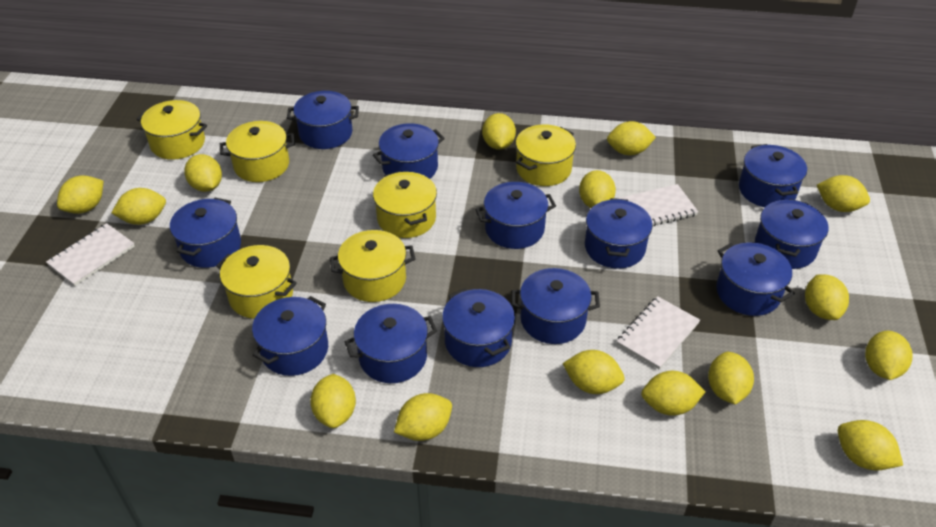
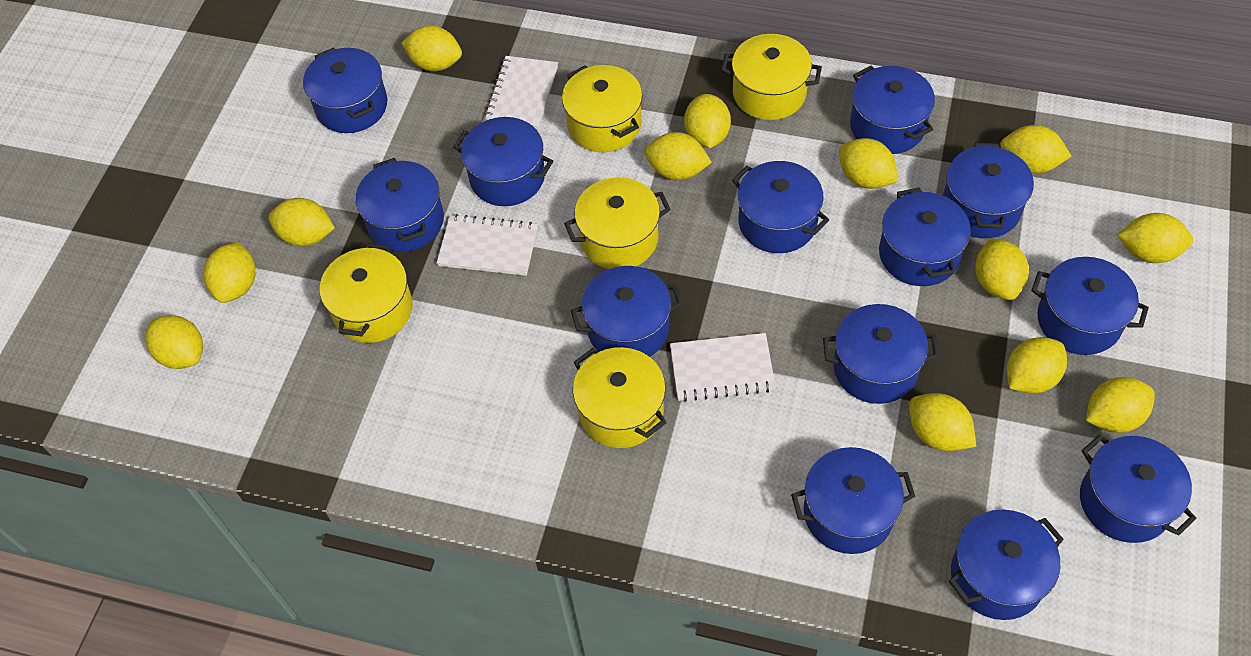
blue pot: [170,198,241,268] [252,296,328,376] [287,91,359,149] [344,304,437,383] [373,123,445,179] [442,288,515,367] [475,182,556,249] [511,268,600,344] [585,198,653,269] [716,242,795,316] [739,144,807,207] [755,199,828,269] = 12 -> [303,47,387,133] [356,158,444,252] [453,117,553,206] [571,266,683,357] [732,161,829,253] [791,447,915,554] [823,304,939,404] [850,66,935,154] [879,187,971,286] [943,142,1034,238] [949,510,1064,620] [1031,257,1149,355] [1080,435,1196,543] = 13
yellow lemon: [57,175,103,214] [111,188,166,225] [184,154,222,192] [310,374,356,428] [394,393,452,441] [482,113,516,150] [563,350,625,394] [579,170,616,208] [607,121,656,155] [641,371,705,416] [708,352,754,405] [805,275,849,320] [817,175,870,212] [838,420,903,470] [865,331,913,380] = 15 -> [145,315,203,369] [204,242,255,303] [268,198,335,246] [401,26,462,71] [644,132,712,180] [684,94,731,148] [839,138,898,189] [909,393,976,451] [975,238,1029,300] [1000,125,1071,174] [1007,337,1067,394] [1086,377,1155,433] [1117,213,1193,263] = 13
yellow pot: [137,100,207,160] [216,245,297,319] [220,121,295,182] [330,230,415,302] [373,171,437,238] [516,124,576,186] = 6 -> [320,243,413,343] [562,65,643,152] [564,177,671,269] [573,347,667,448] [721,34,822,120] = 5

